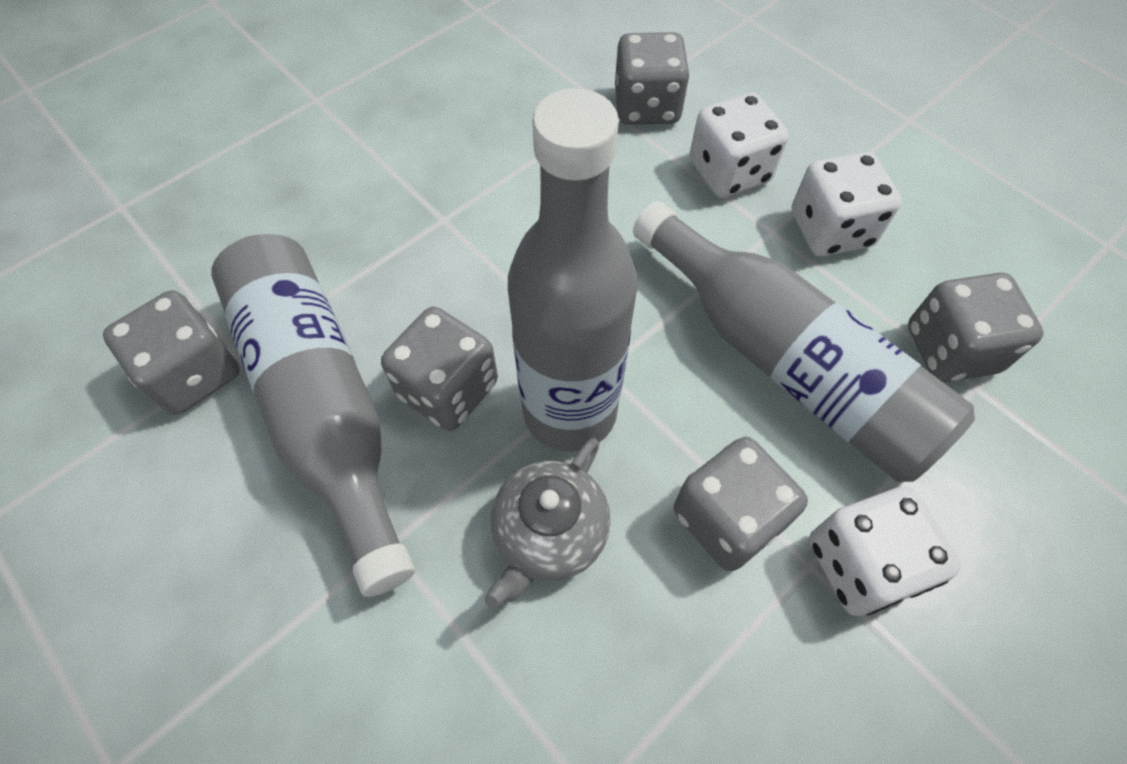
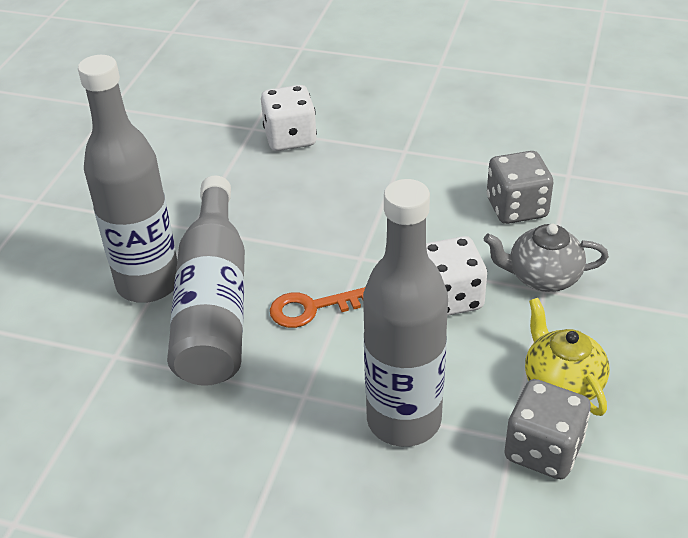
grey dice: [103,290,240,415] [381,307,498,431] [615,32,690,125] [674,437,808,571] [908,273,1044,383] = 5 -> [487,151,554,224] [504,379,591,479] = 2
orange key: none = 0 -> [270,287,365,328] = 1
white dice: [690,93,788,198] [791,152,902,257] [809,486,961,616] = 3 -> [261,85,317,151] [426,236,487,316] = 2
yellow teapot: none = 0 -> [525,298,610,416] = 1

